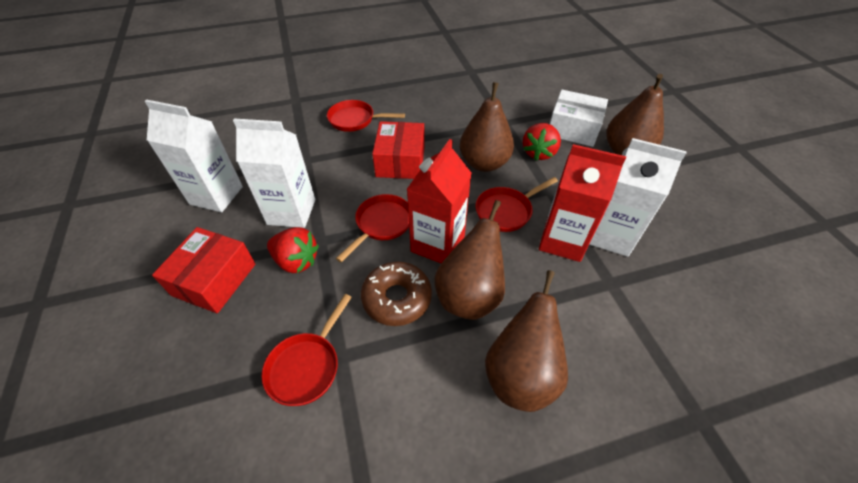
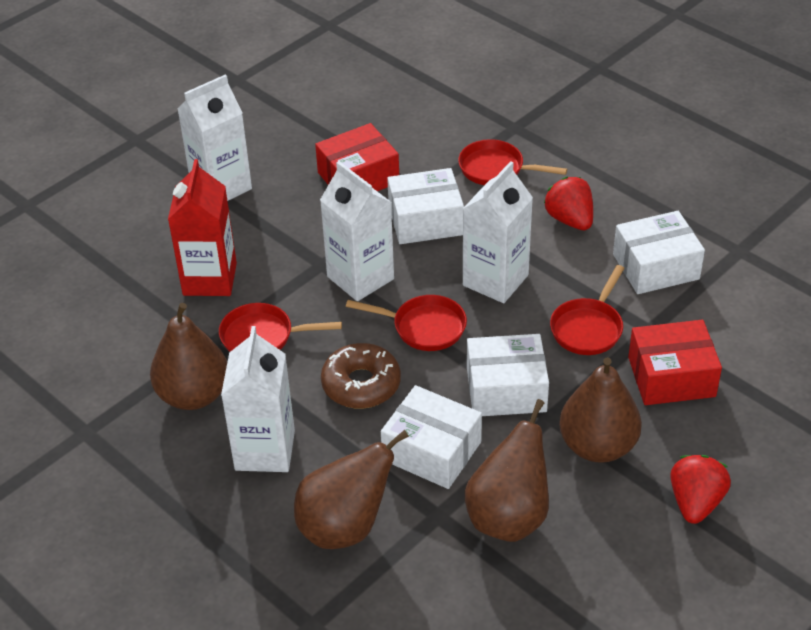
red carton: [407,139,472,263] [539,144,626,262] = 2 -> [168,159,237,296] = 1
white box: [550,90,608,147] = 1 -> [381,385,482,489] [387,168,464,244] [467,334,549,416] [613,211,705,294] = 4
white carton: [145,99,243,212] [233,118,315,228] [589,138,687,257] = 3 -> [177,74,252,201] [221,326,295,472] [320,161,394,301] [463,161,533,303] = 4

